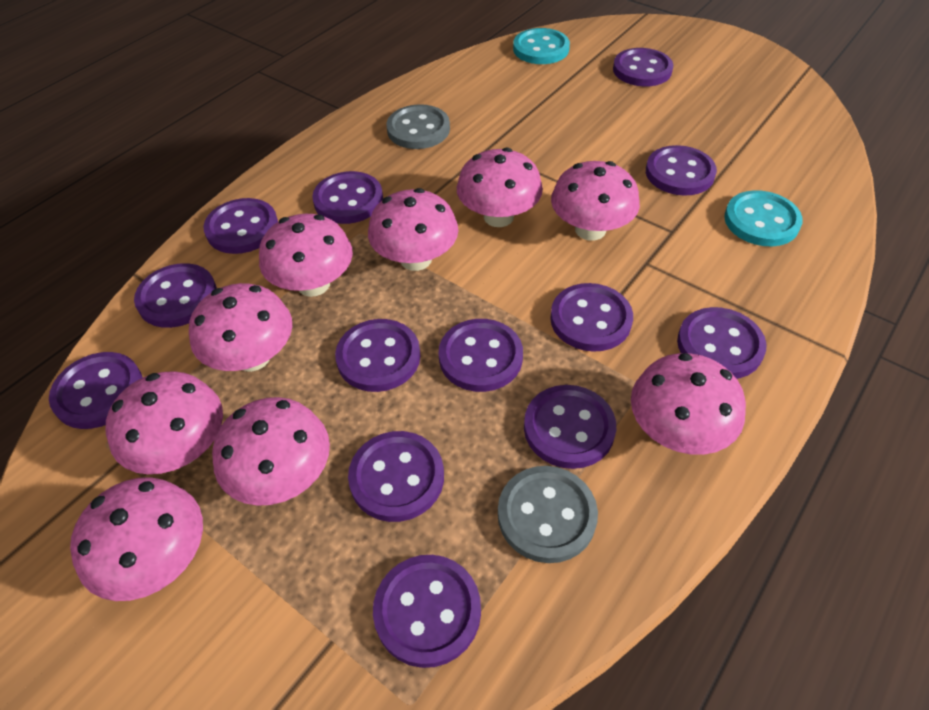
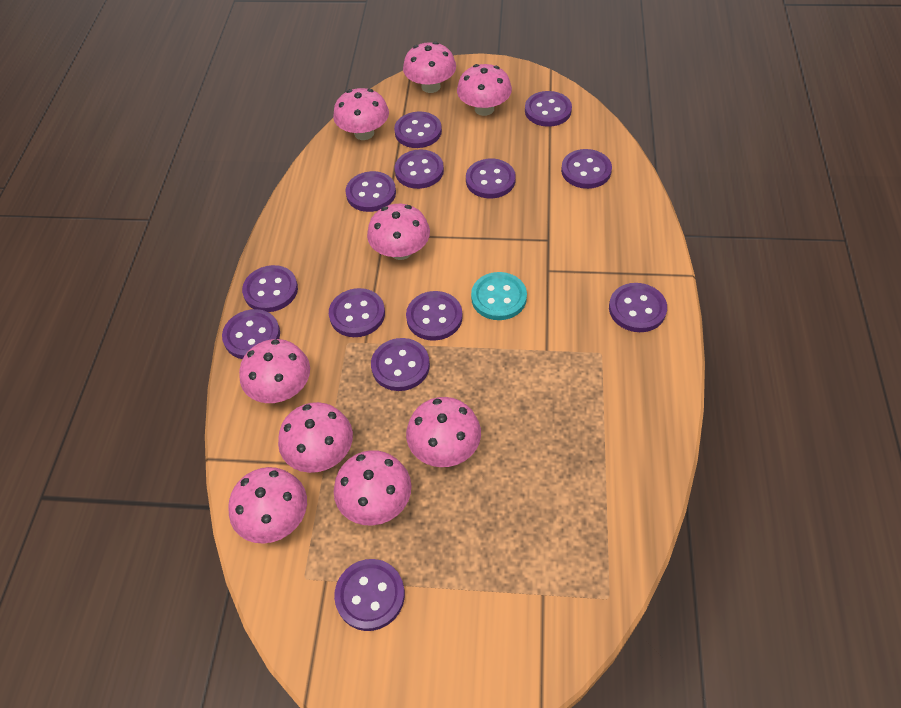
grey button: [386,104,450,149] [498,466,598,563] = 2 -> none = 0
turquoise button: [513,28,570,64] [724,190,803,246] = 2 -> [471,272,527,320] = 1

